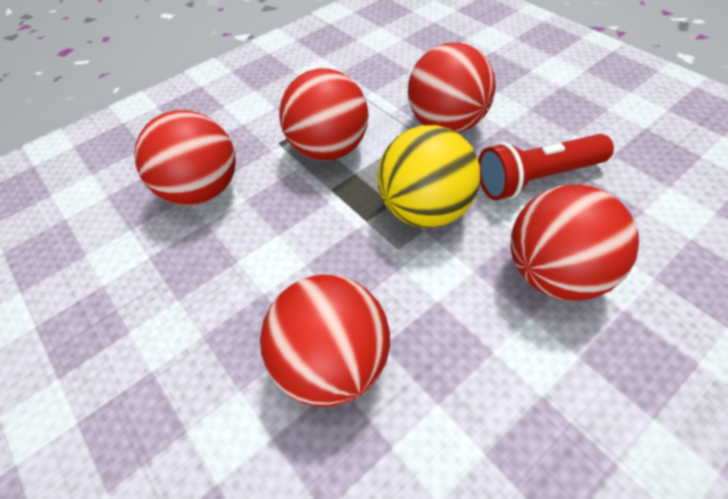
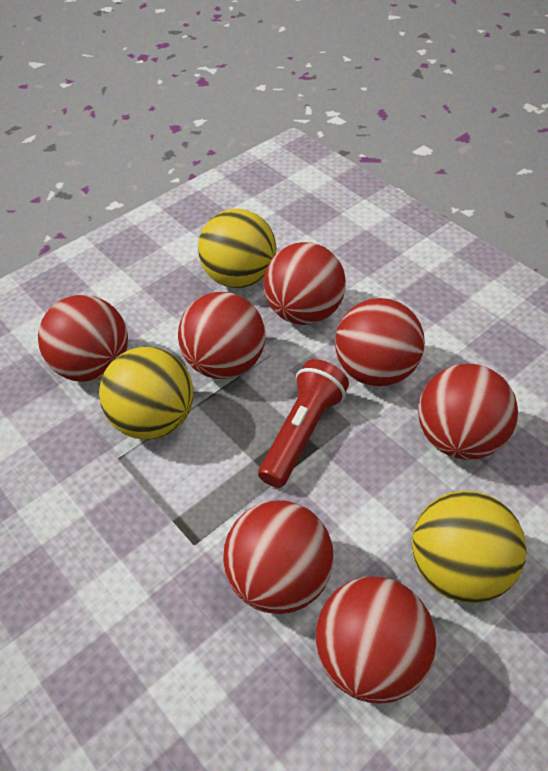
red ball: [134,110,236,206] [260,275,390,407] [279,68,368,161] [408,42,496,133] [511,184,639,301] = 5 -> [38,295,128,382] [178,292,265,379] [223,500,334,614] [264,242,346,325] [316,576,436,704] [335,298,425,387] [418,364,518,460] = 7
yellow ball: [377,125,480,228] = 1 -> [99,347,194,440] [198,209,276,288] [412,490,527,603] = 3

